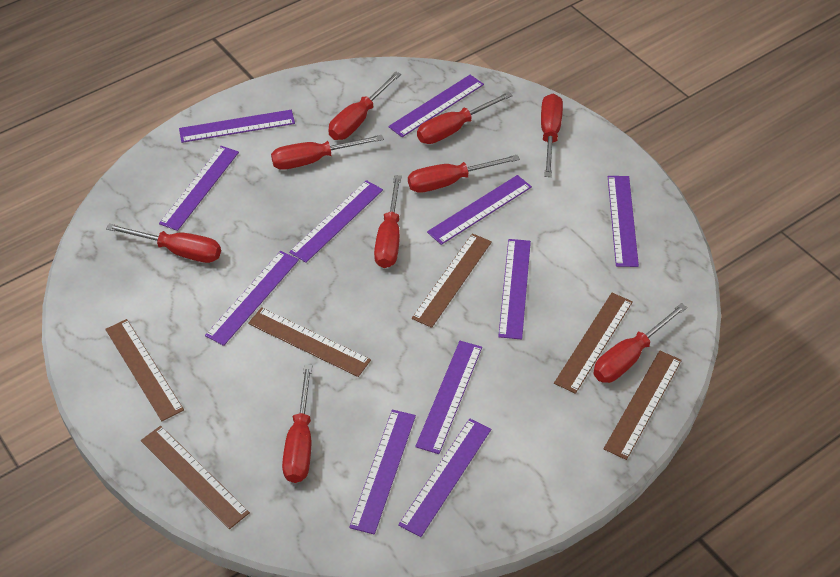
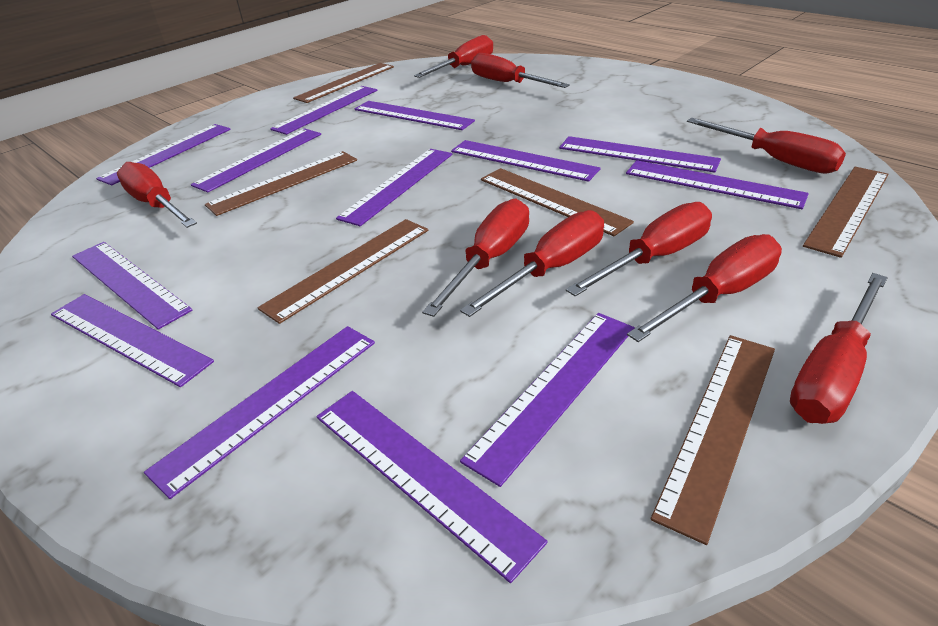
purple ruler: [159,146,239,231] [179,110,295,143] [205,251,299,346] [289,180,383,263] [349,410,416,535] [388,75,484,137] [398,419,491,537] [415,341,482,454] [427,175,532,245] [498,239,531,340] [608,176,639,267] = 11 -> [51,294,214,387] [72,242,192,330] [96,124,231,186] [144,326,375,499] [191,128,321,193] [270,86,377,135] [317,391,547,583] [336,149,453,226] [355,101,475,130] [451,140,601,182] [460,313,635,487] [559,136,721,172] [626,160,809,209] = 13

